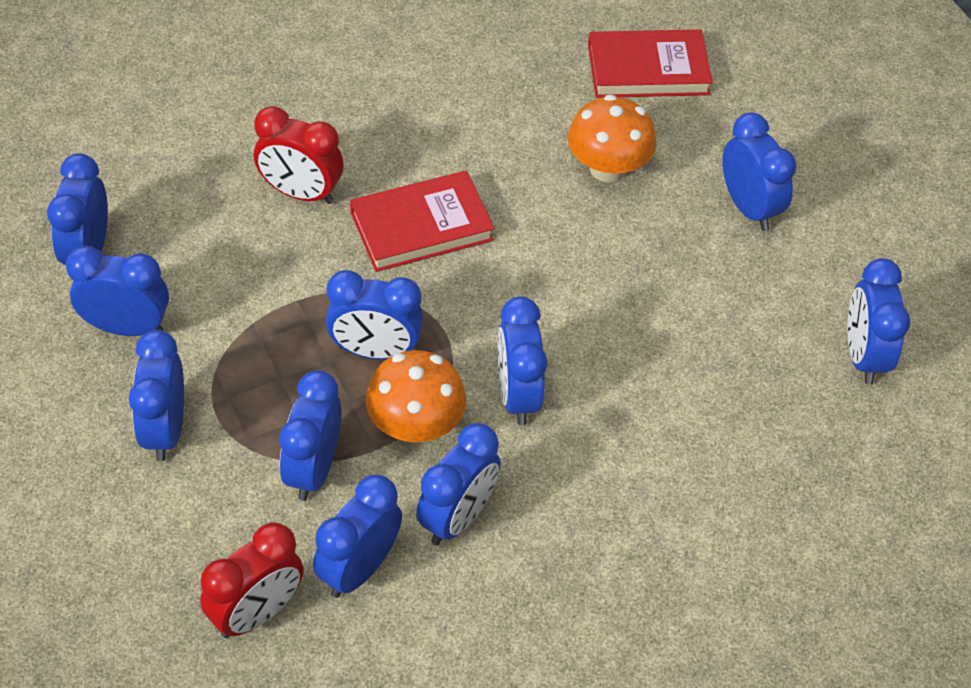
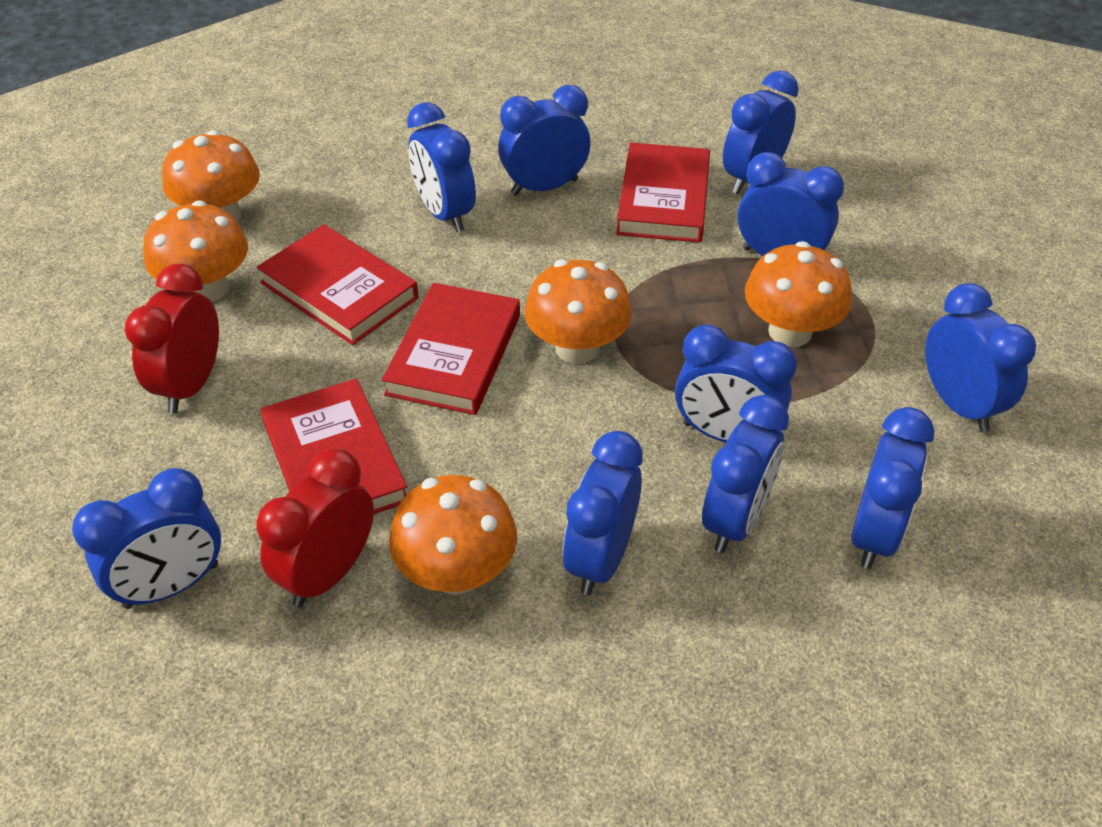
orange mushroom: [366,350,466,443] [568,94,656,183] = 2 -> [143,200,248,302] [162,130,260,222] [389,475,517,595] [525,259,632,364] [745,241,852,347] = 5
red book: [350,170,495,272] [588,30,713,98] = 2 -> [257,224,418,345] [261,378,407,514] [382,283,520,415] [616,142,710,243] = 4

